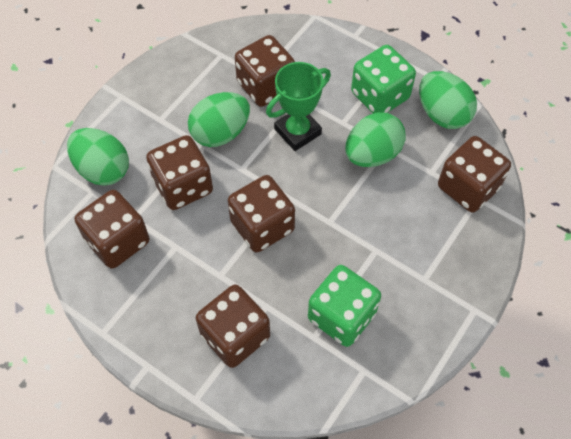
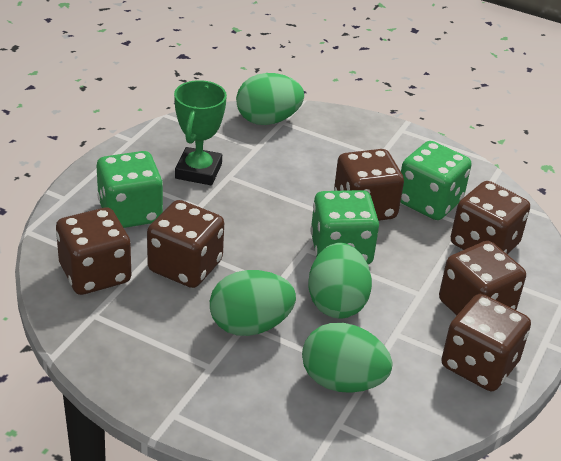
green dice: [308,265,381,347] [351,45,416,114] = 2 -> [97,151,163,228] [310,190,379,264] [400,141,472,220] = 3

